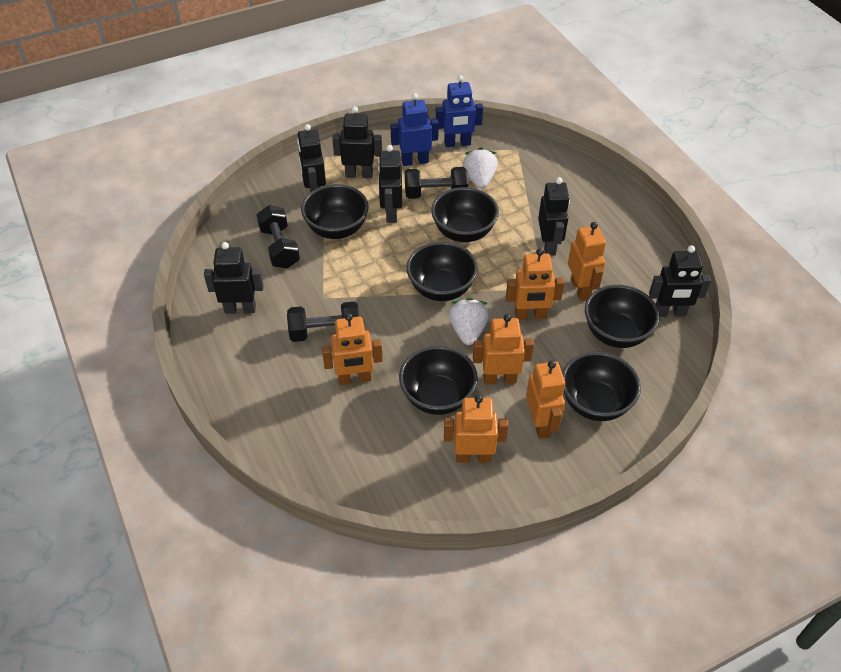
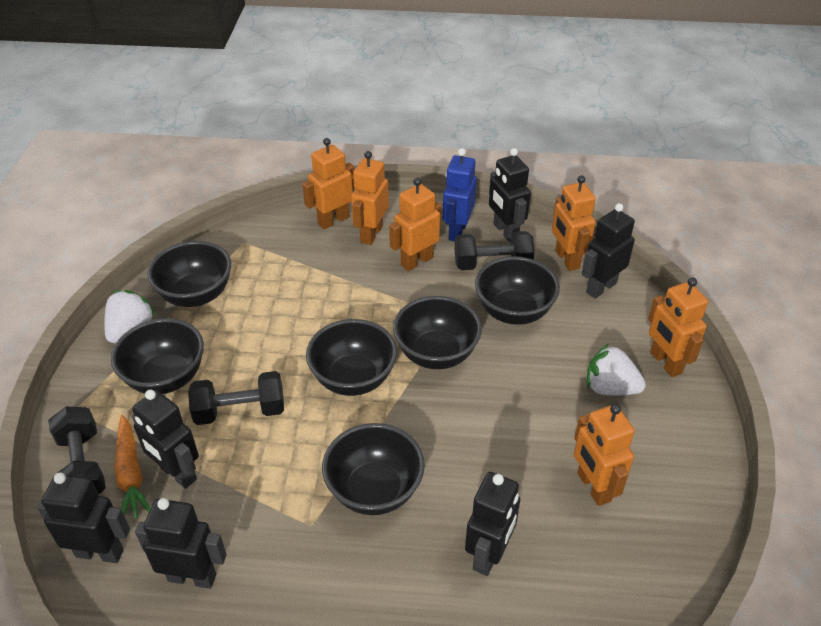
blue robot: [390,93,439,166] [436,75,483,147] = 2 -> [443,148,477,241] = 1
orange carrot: none = 0 -> [114,415,150,519] = 1

